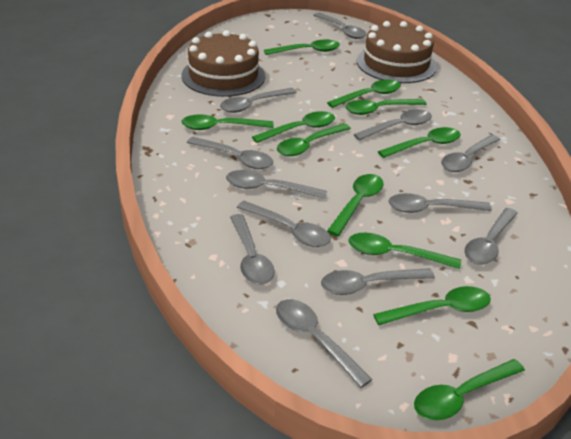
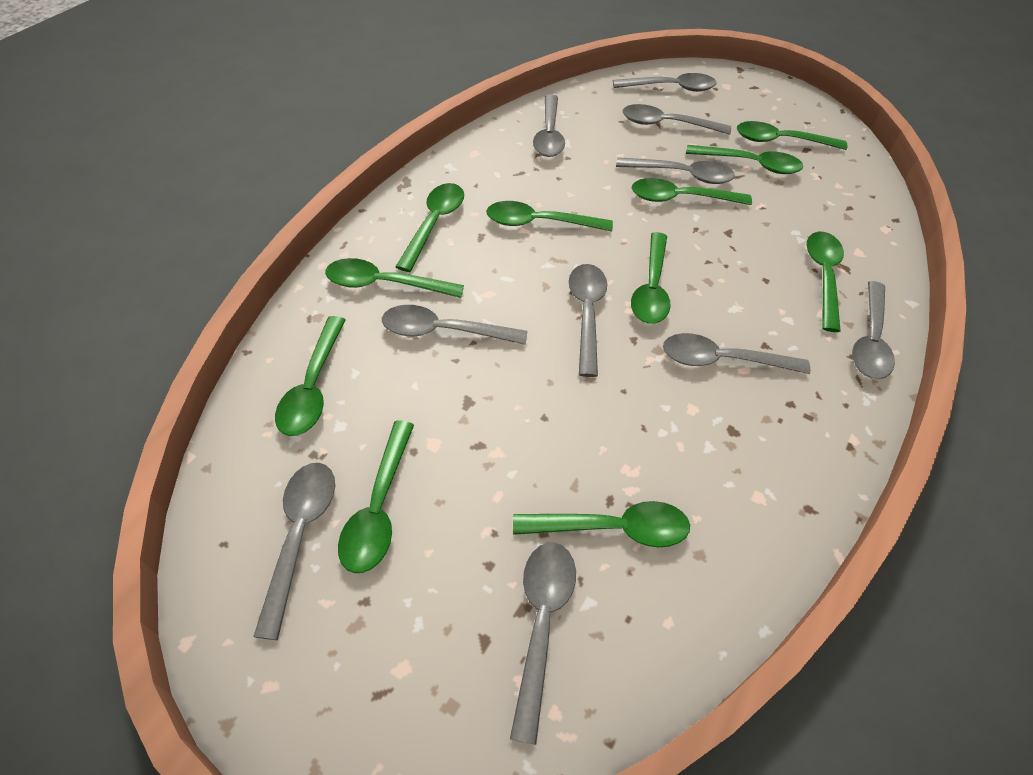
brown cake: [182,30,265,97] [357,21,437,83] = 2 -> none = 0
grey spoon: [187,137,273,169] [220,88,297,113] [226,170,327,199] [230,214,275,284] [237,201,331,247] [276,299,373,388] [313,13,367,39] [321,268,435,295] [353,109,432,141] [388,193,492,213] [441,135,500,172] [464,208,518,265] = 12 -> [253,463,335,640] [382,305,527,345] [510,542,576,745] [533,94,565,157] [569,264,607,377] [613,73,716,92] [616,157,735,184] [623,104,731,135] [663,333,810,374] [852,281,895,379] = 10

